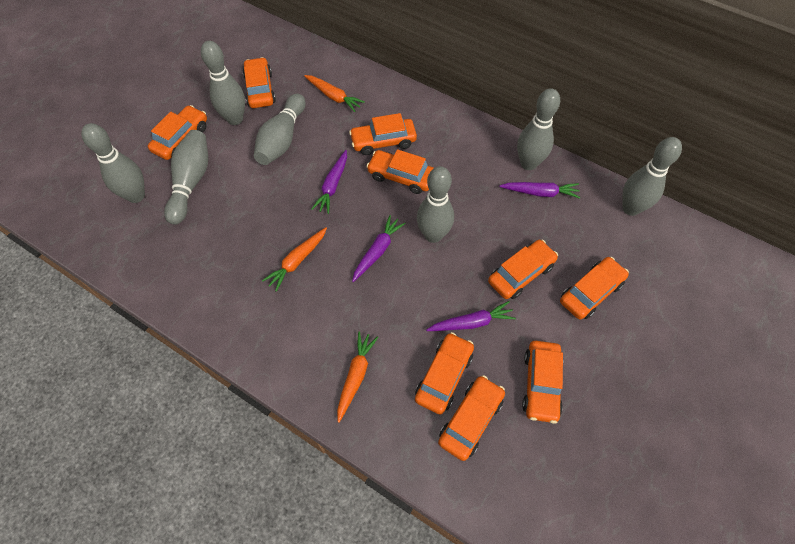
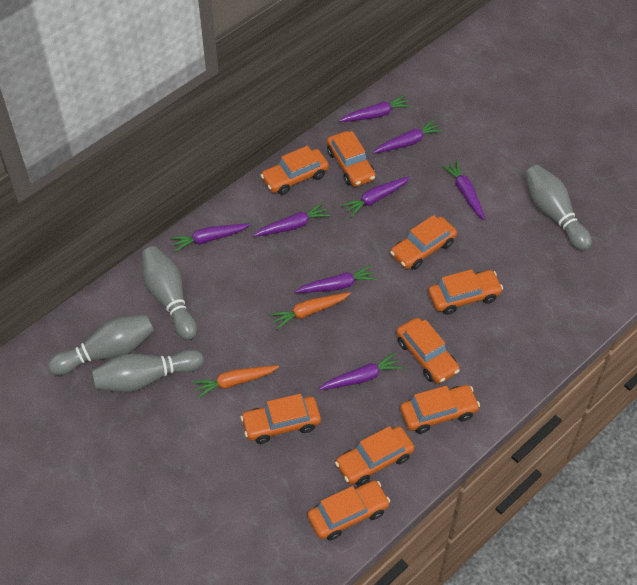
grey bowling pin: [81,123,145,203] [164,130,208,225] [201,41,245,125] [254,94,306,165] [417,166,454,243] [517,88,560,170] [622,137,682,216] = 7 -> [48,314,154,375] [91,350,204,393] [141,246,197,340] [525,165,592,251] = 4
orange carrot: [262,227,327,292] [304,75,365,112] [337,331,378,423] = 3 -> [192,365,279,398] [270,292,351,330] = 2
purple carrot: [311,150,347,214] [352,215,406,282] [426,301,516,331] [499,182,580,199] = 4 -> [170,224,250,252] [253,202,330,237] [295,265,377,293] [318,352,403,390] [339,95,411,122] [341,176,410,217] [373,120,443,154] [442,160,486,220] = 8

